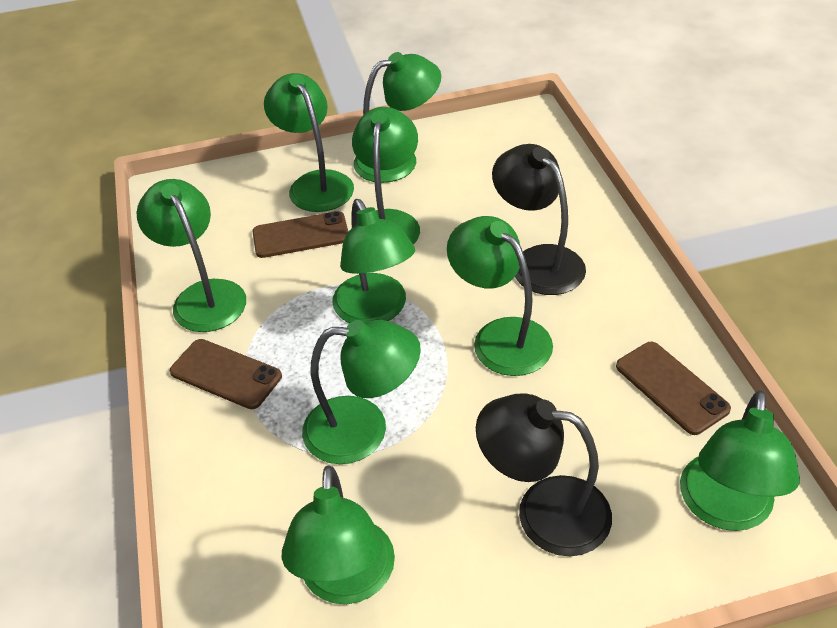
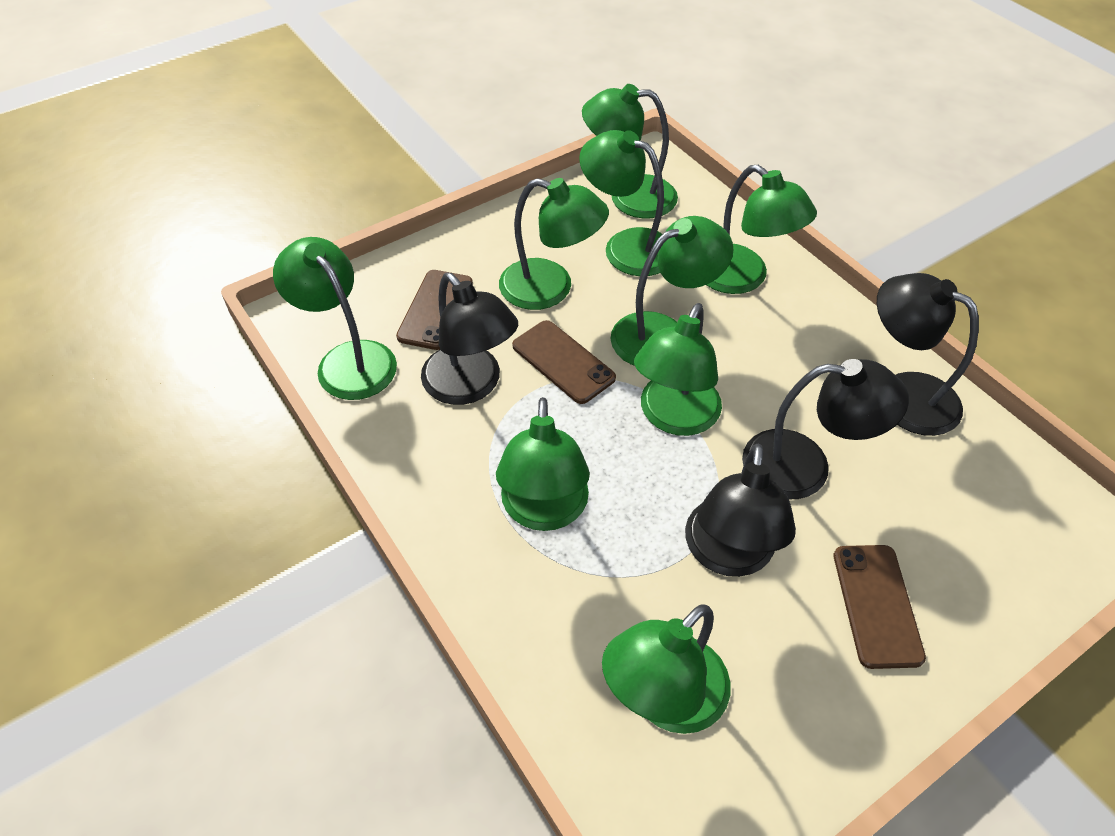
black lamp: [476,393,612,556] [492,144,586,295] = 2 -> [421,272,518,405] [685,444,796,577] [742,359,909,499] [877,273,979,436] = 4

